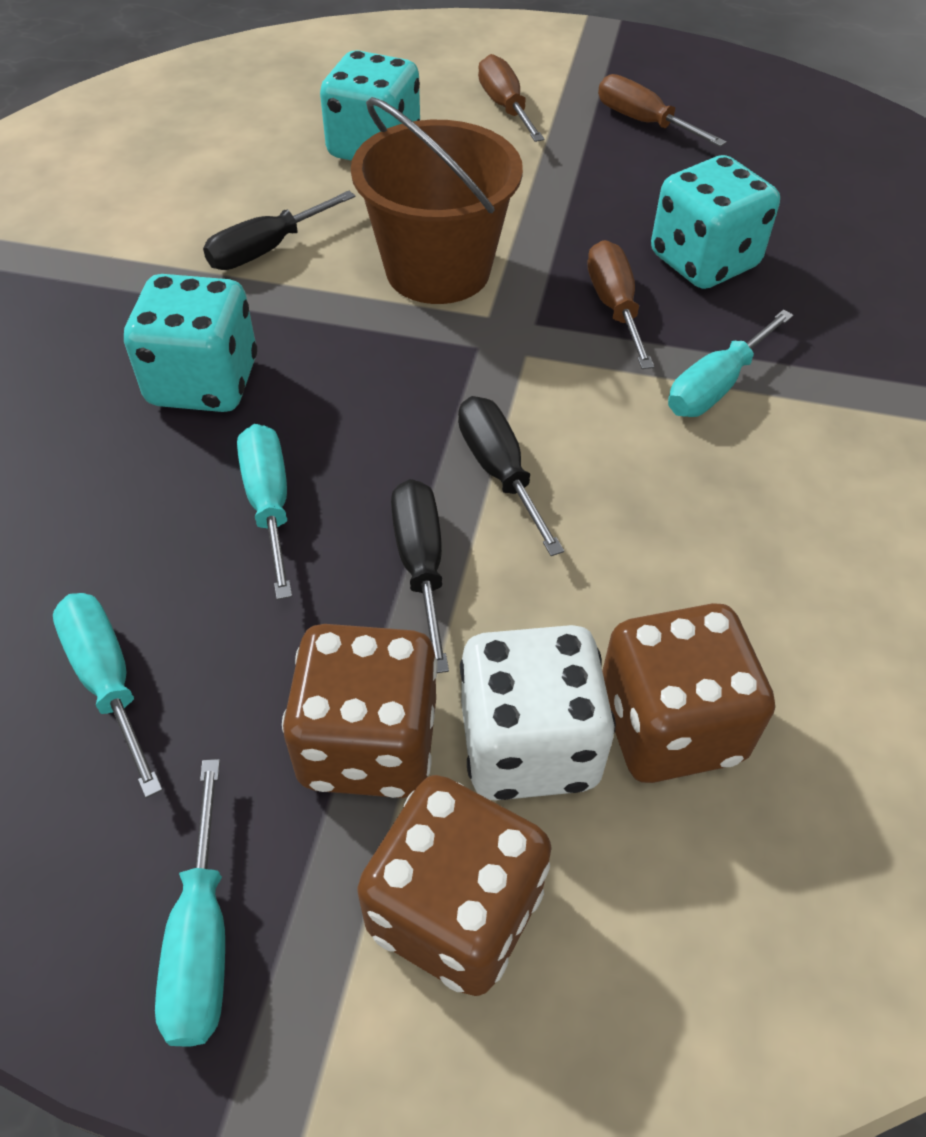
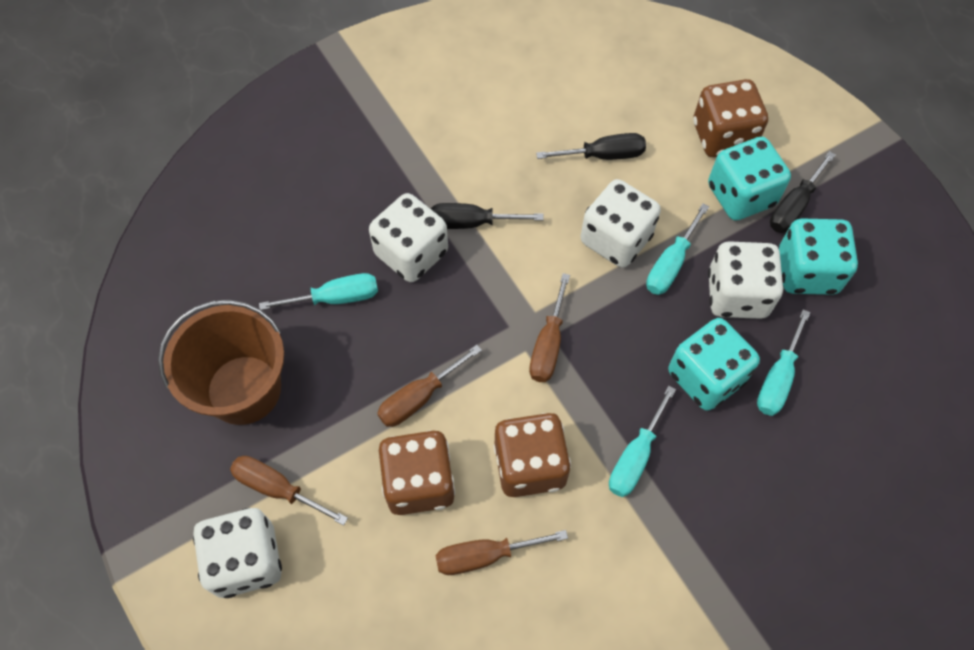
brown screwdriver: [478,54,544,142] [588,240,654,369] [598,74,727,147] = 3 -> [230,456,348,526] [377,345,482,427] [435,530,568,575] [529,273,570,382] = 4
white dice: [460,625,616,801] = 1 -> [193,508,282,598] [369,193,448,282] [581,179,661,268] [708,241,784,319] = 4

